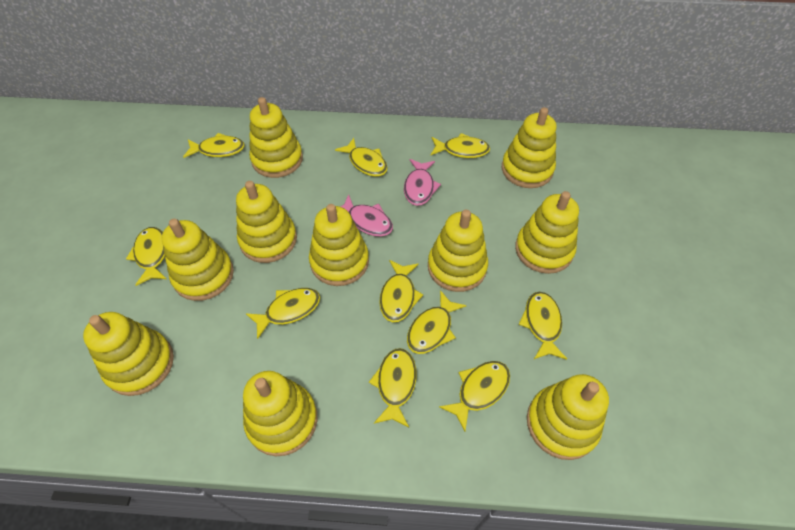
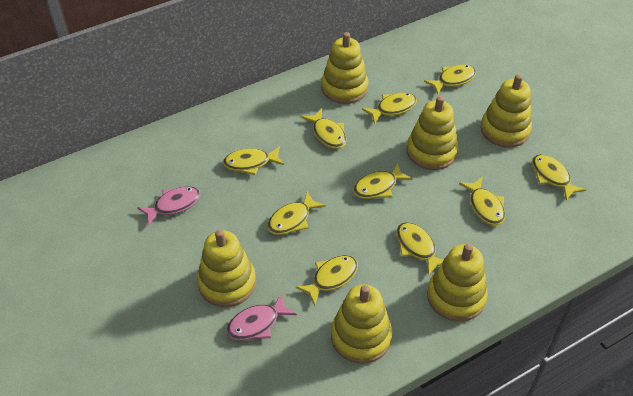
yellow stacking toy: [83,312,174,396] [161,219,234,301] [236,181,297,263] [243,371,317,456] [249,97,303,178] [309,204,369,286] [428,210,488,292] [502,107,556,188] [515,191,579,274] [527,374,609,460] = 10 -> [197,230,256,307] [321,32,368,104] [331,284,392,364] [407,96,458,170] [427,244,488,322] [481,74,532,147] = 6

